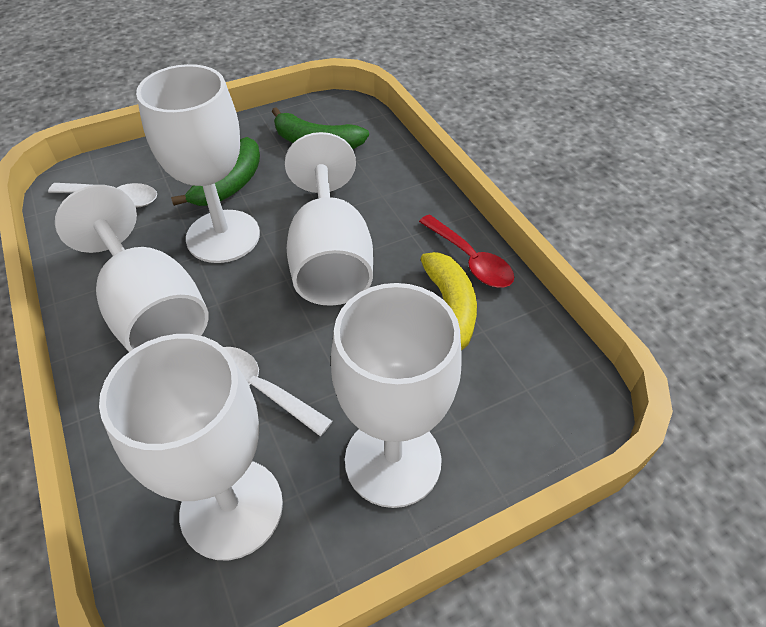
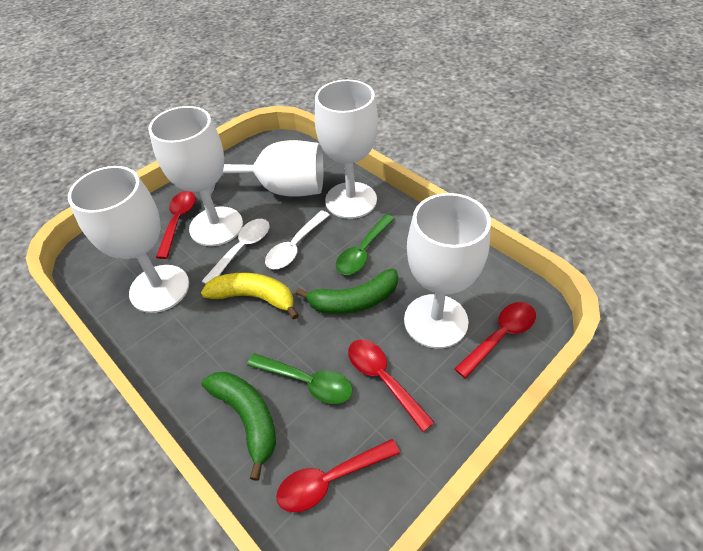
green spoon: none = 0 -> [247,353,353,404] [336,214,395,275] = 2
red spoon: [419,214,514,288] = 1 -> [156,191,196,259] [276,439,400,512] [348,340,435,432] [454,302,536,378] = 4

